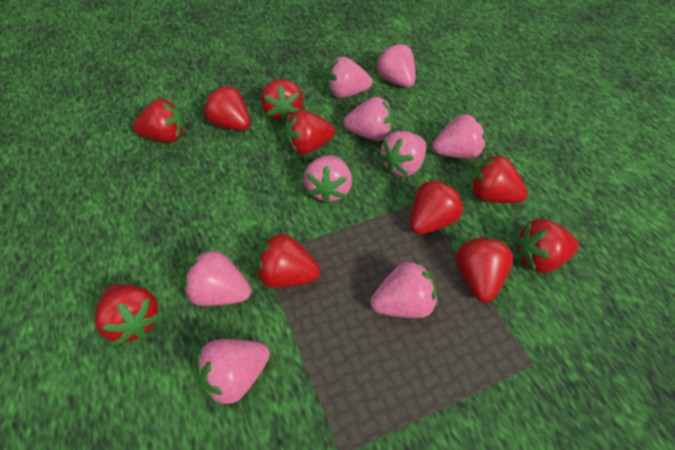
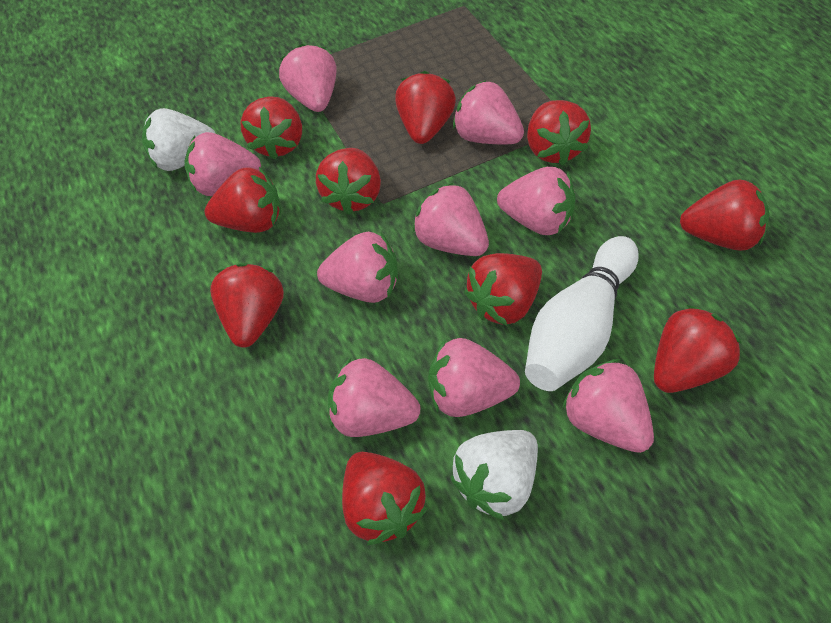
white bowling pin: none = 0 -> [525,236,639,391] = 1
white strawberry: none = 0 -> [142,108,216,171] [450,430,538,520] = 2

